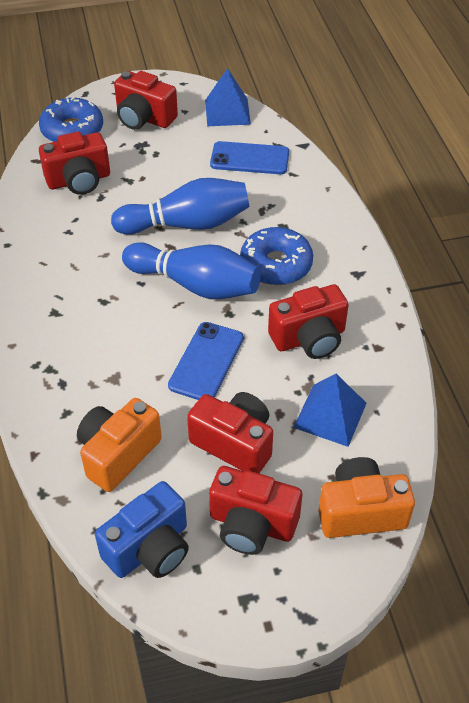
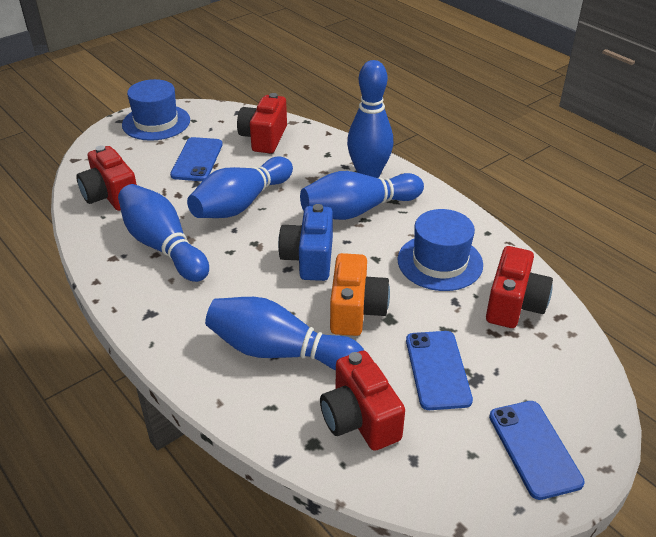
blue bowling pin: [111,178,249,235] [122,242,261,299] = 2 -> [118,184,209,282] [187,156,293,218] [205,297,364,370] [300,171,424,220] [347,60,393,178] = 5
blue donut: [39,97,103,142] [240,227,313,286] = 2 -> none = 0
blue hat: none = 0 -> [122,79,190,141] [398,209,483,291] = 2
blue phone: [168,322,244,400] [210,141,289,174] = 2 -> [170,137,223,181] [406,331,473,410] [489,401,585,500] = 3
blue pyramid: [205,68,251,126] [293,374,367,447] = 2 -> none = 0
orange camera: [77,398,162,492] [319,457,415,538] = 2 -> [330,253,390,336] = 1
red camera: [39,132,110,195] [114,71,178,130] [187,392,273,473] [209,466,302,555] [268,284,349,359] = 5 -> [76,145,137,211] [237,93,287,153] [320,350,405,451] [486,246,553,328] = 4

